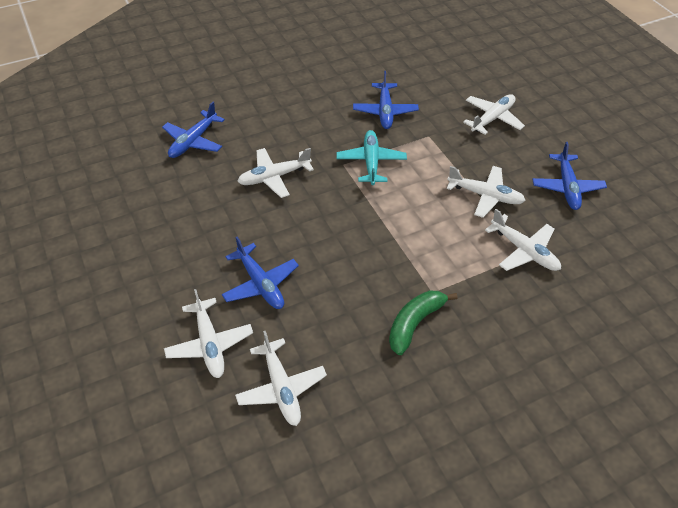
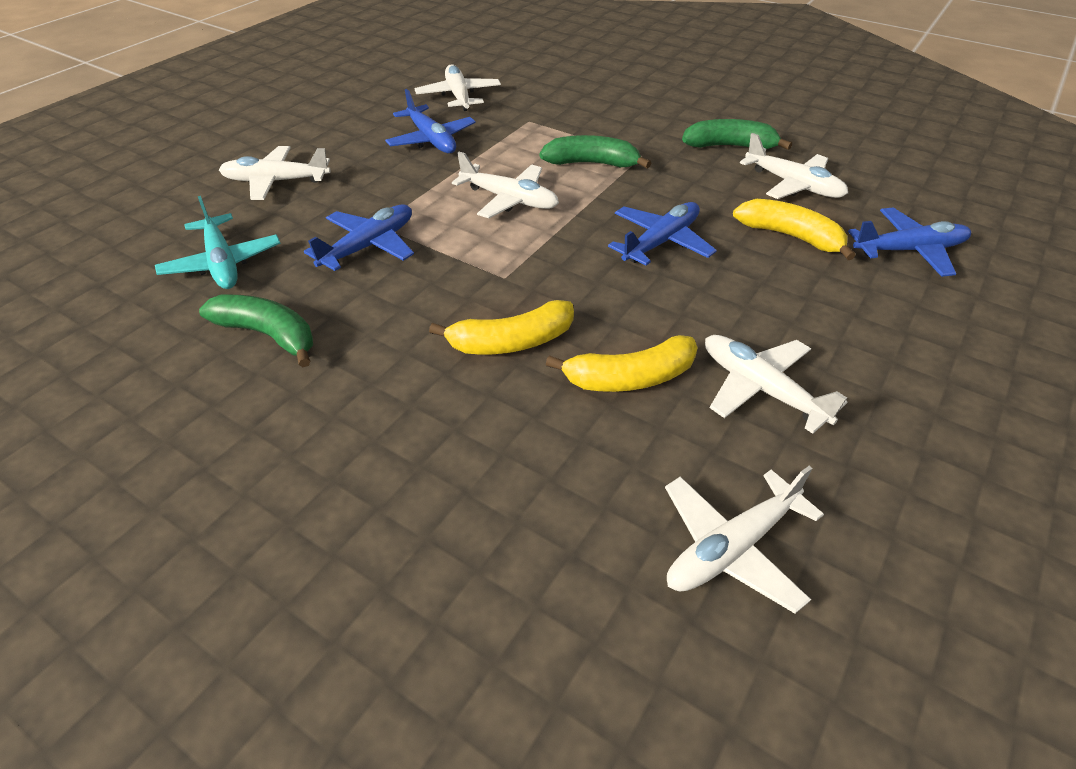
green banana: [389,291,458,355] = 1 -> [199,295,313,367] [539,135,651,168] [682,119,792,150] = 3
yellow banana: none = 0 -> [429,300,574,354] [546,335,698,392] [733,199,856,260] = 3

